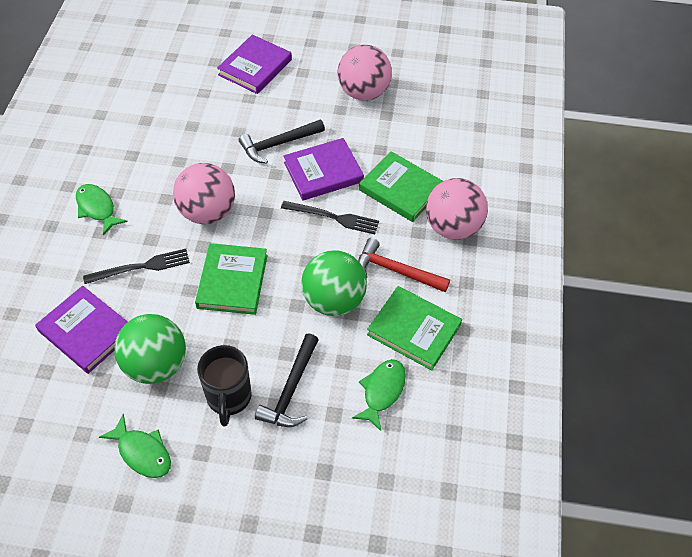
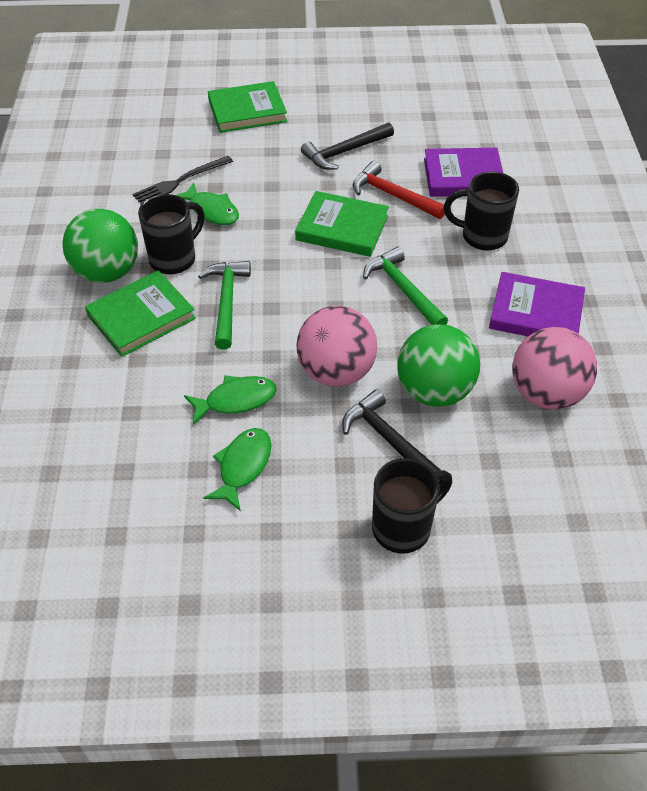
black fork: [83,249,190,284] [281,201,379,234] = 2 -> [132,156,233,204] = 1
black mug: [197,345,252,426] = 1 -> [138,194,205,274] [372,458,452,553] [444,171,519,251] = 3
green hammer: none = 0 -> [198,261,251,350] [363,247,448,325] = 2
pink ball: [173,163,235,224] [338,45,392,101] [426,178,488,240] = 3 -> [296,306,377,387] [512,327,597,410] = 2
purple book: [35,286,128,374] [217,35,292,94] [283,138,364,200] = 3 -> [424,148,503,197] [489,272,585,336] = 2

